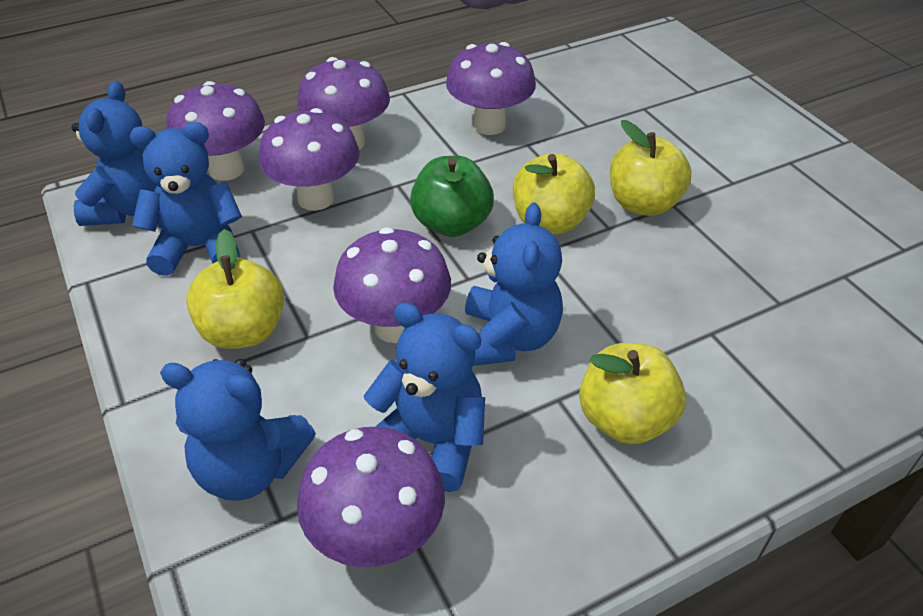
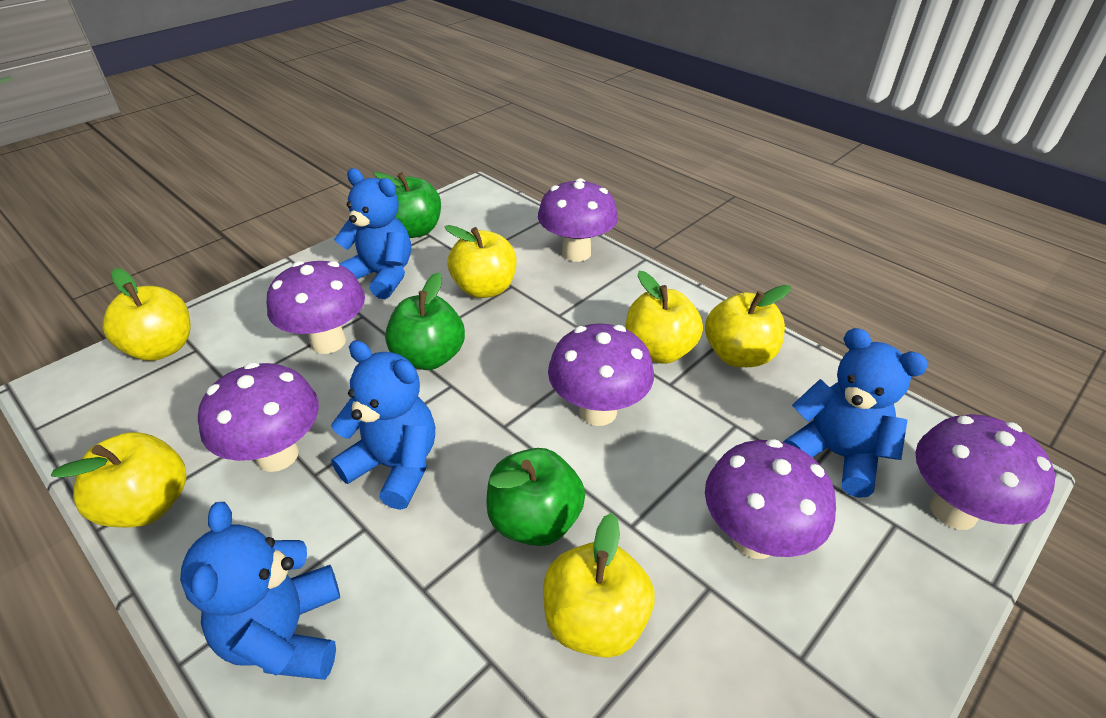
blue teddy bear: [72,81,157,226] [130,122,242,276] [160,359,316,501] [364,302,485,492] [465,203,563,366] = 5 -> [180,502,340,680] [331,340,435,510] [334,168,411,299] [783,328,928,498] = 4
green apple: [410,156,494,237] = 1 -> [373,172,441,238] [385,272,465,370] [486,448,585,546] = 3
yellow apple: [186,229,284,349] [513,153,595,234] [579,343,686,444] [610,120,692,216] = 4 -> [51,432,187,527] [102,268,191,361] [445,225,517,298] [543,513,655,658] [625,271,703,364] [705,285,791,367] = 6

